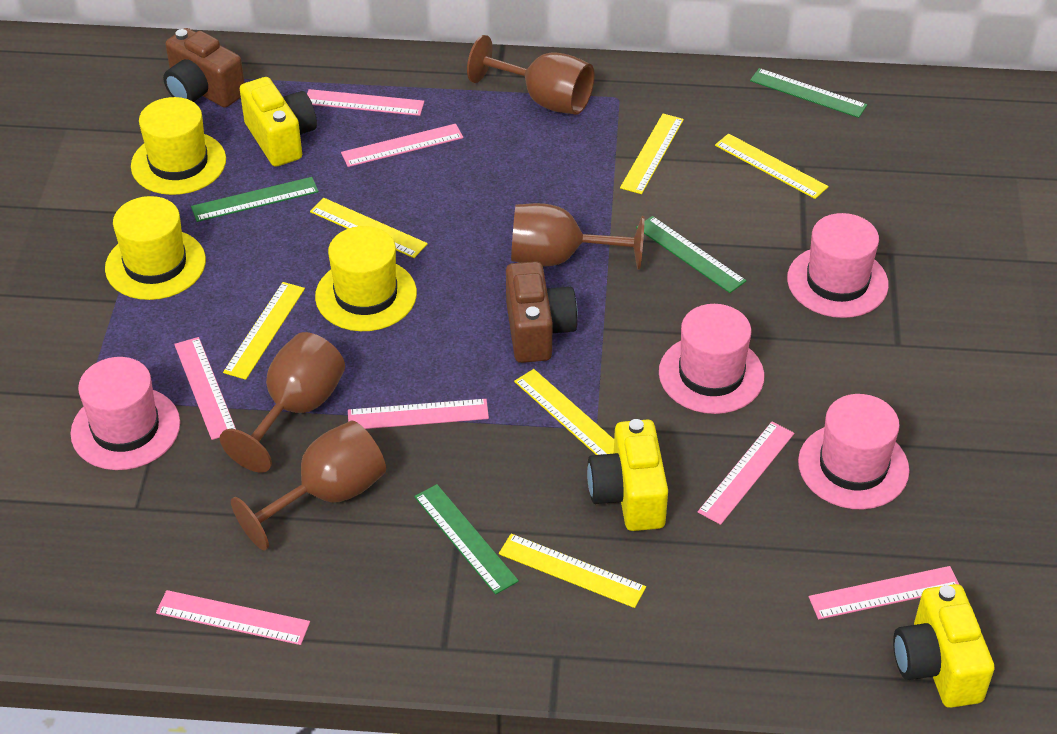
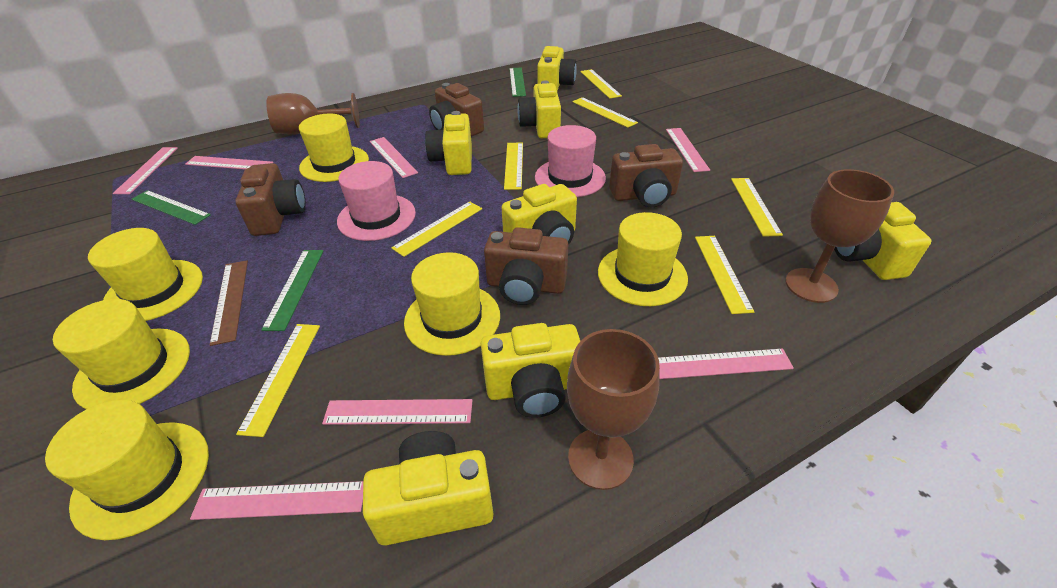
brown camera: [163,28,245,108] [506,261,578,363] = 2 -> [235,163,306,236] [429,83,484,137] [484,227,568,305] [609,144,683,207] = 4
brown goblet: [220,332,345,473] [231,420,386,550] [467,35,595,115] [511,203,644,270] = 4 -> [266,93,360,135] [567,329,660,490] [785,169,894,303] = 3
brown ruler: none = 0 -> [210,260,248,346] = 1
green ruler: [191,177,319,222] [414,484,519,595] [636,216,746,293] [750,68,867,118] = 4 -> [132,190,211,225] [261,250,323,331] [509,67,526,97] = 3
pink hat: [70,357,180,470] [659,304,764,414] [787,213,889,318] [798,394,909,509] = 4 -> [337,161,416,241] [535,125,606,197] = 2
yellow camera: [240,77,317,167] [587,419,668,531] [893,584,994,708] = 3 -> [363,431,494,546] [425,111,472,175] [481,323,580,418] [501,184,577,245] [518,80,561,138] [537,46,577,91] [834,202,931,280] = 7
yellow hat: [105,196,206,300] [131,97,226,195] [315,226,417,331] = 3 -> [45,400,209,540] [53,299,190,409] [88,228,203,321] [299,114,369,182] [404,252,500,356] [598,212,688,306] = 6
yellow ruler: [223,282,305,380] [310,198,428,258] [499,534,646,608] [514,369,614,455] [620,114,684,194] [715,133,829,199] = 6 -> [236,324,320,437] [391,201,482,257] [504,143,523,190] [572,97,638,128] [580,69,622,99] [695,236,755,314] [731,178,783,237] = 7

